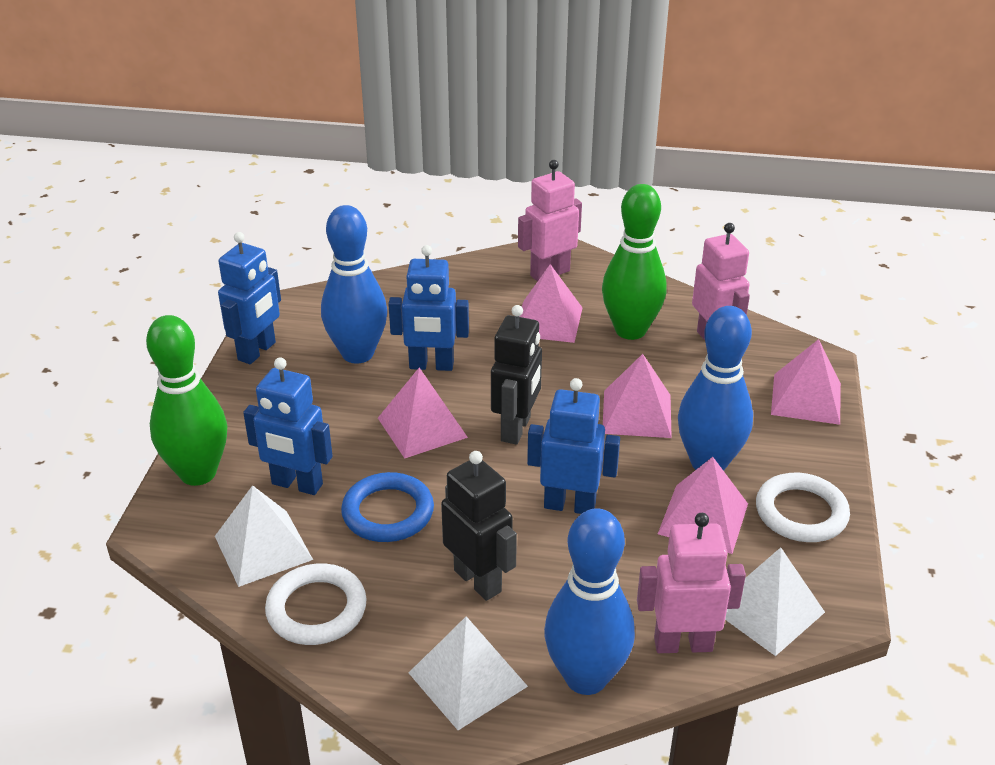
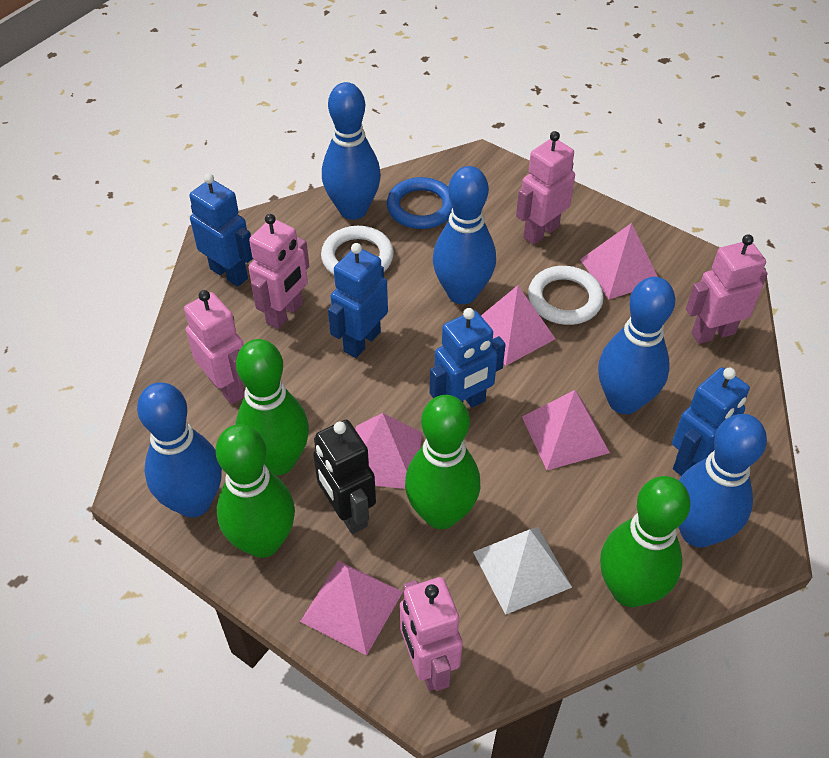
black robot: [441,451,517,601] [491,305,542,445] = 2 -> [313,420,376,534] = 1
blue bowling pin: [321,205,387,364] [544,508,635,695] [678,306,753,471] = 3 -> [137,382,222,517] [322,82,381,220] [433,166,496,304] [598,277,675,414] [678,414,767,548] = 5
green bowling pin: [146,315,227,486] [602,184,667,340] = 2 -> [216,424,295,558] [236,339,309,475] [405,395,480,529] [600,476,690,607] = 4
pink robot: [518,160,582,282] [637,513,746,653] [692,223,750,340] = 3 -> [184,290,244,405] [248,214,309,329] [400,577,463,691] [516,131,575,245] [686,235,768,344] = 5
white pyramid: [215,485,313,587] [409,616,528,730] [725,547,825,656] = 3 -> [473,527,572,615] = 1

